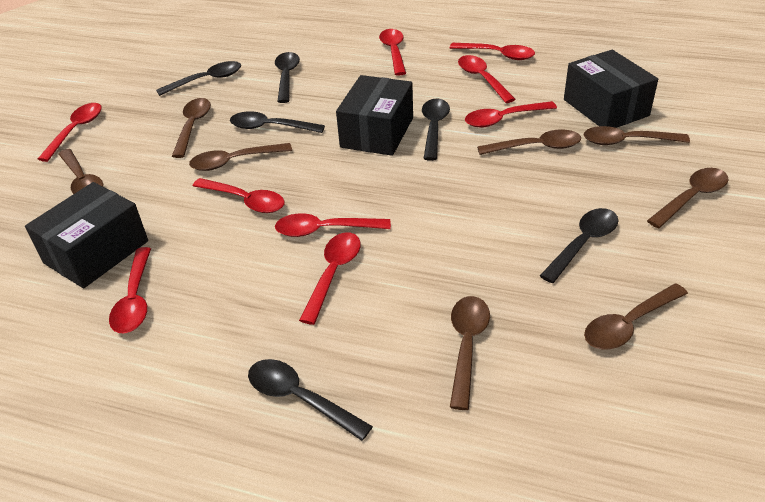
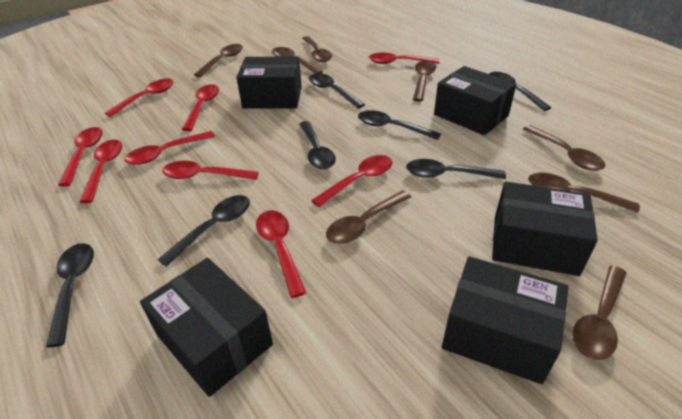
black box: [25,182,148,288] [336,75,413,156] [564,50,658,128] = 3 -> [140,258,273,397] [236,56,302,108] [434,66,516,135] [442,256,568,384] [492,182,598,276] = 5
black spoon: [156,61,241,96] [230,111,325,133] [248,359,373,441] [275,52,300,103] [422,99,450,161] [540,208,618,283] = 6 -> [46,243,94,348] [157,195,250,267] [299,121,336,169] [309,73,365,109] [358,110,441,140] [406,159,506,179] [489,72,552,111] = 7

